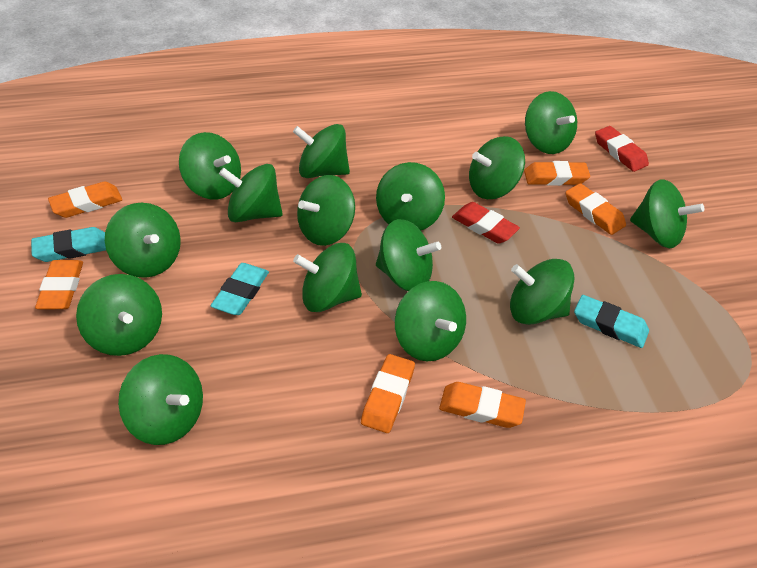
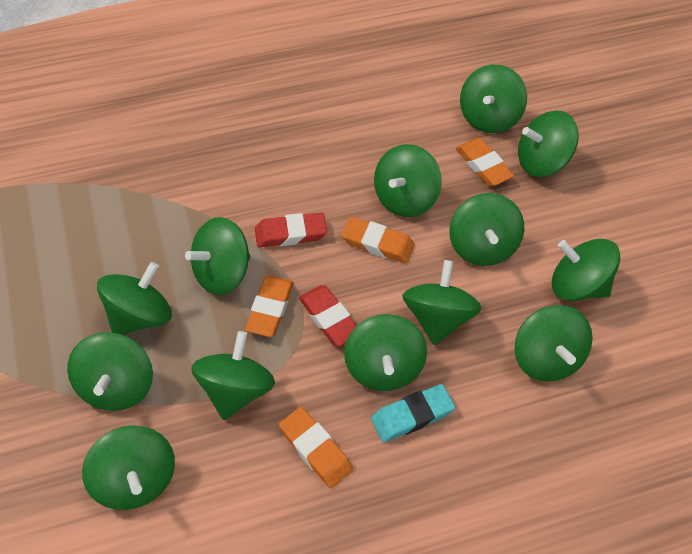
green spinning top: [76,274,162,356] [105,203,181,278] [118,354,203,445] [179,132,241,200] [219,164,283,222] [293,124,350,178] [293,243,362,312] [297,175,355,246] [376,162,445,230] [376,219,441,291] [395,281,466,361] [469,136,525,199] [510,259,575,325] [525,91,577,154] [630,179,704,248] = 15 -> [67,332,153,411] [82,425,175,510] [97,262,172,335] [185,217,250,295] [191,331,275,420] [344,314,427,391] [374,144,442,217] [402,260,481,345] [449,193,524,266] [460,65,527,133] [515,305,593,382] [518,111,579,177] [552,239,620,301] = 13
orange eraser: [35,260,83,309] [48,181,122,218] [361,354,415,433] [439,382,526,428] [524,161,590,186] [566,183,626,235] = 6 -> [245,275,294,337] [279,407,353,488] [342,217,415,263] [456,138,514,186] = 4
turquoise eraser: [31,227,106,262] [210,263,269,315] [574,295,649,348] = 3 -> [371,384,455,442] = 1

